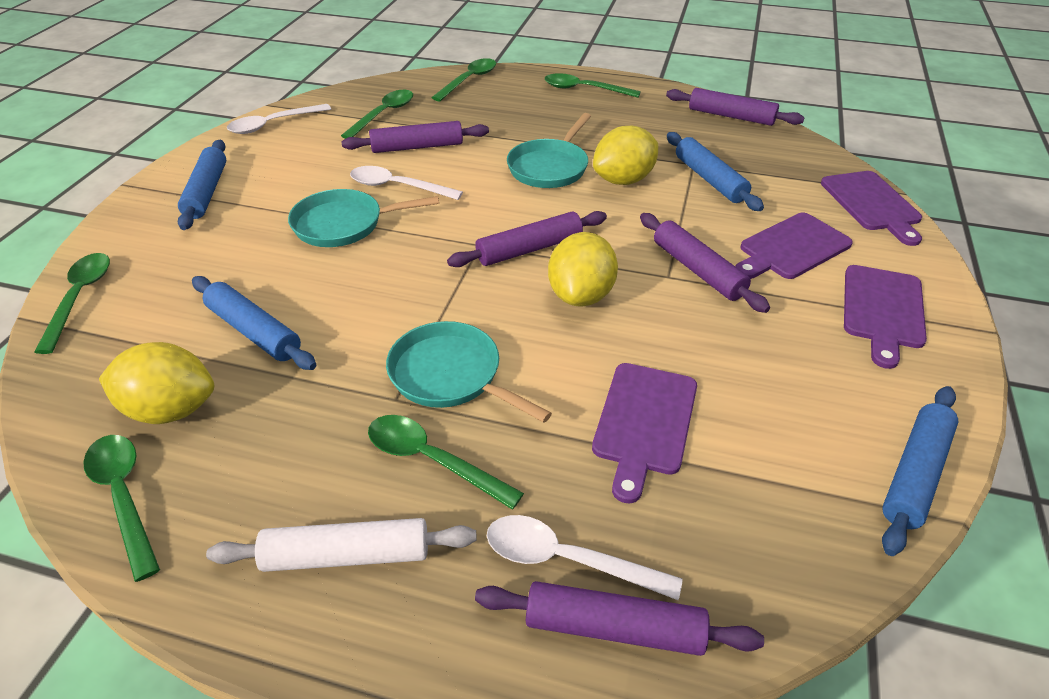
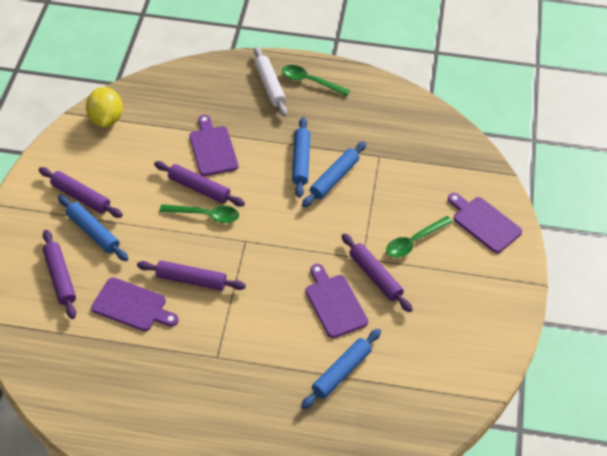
green spoon: [34,253,110,354] [83,435,160,582] [341,90,413,139] [368,415,524,510] [431,58,496,101] [545,73,641,98] = 6 -> [160,204,239,223] [282,65,350,96] [386,216,453,258] = 3
turquoise pan: [288,189,439,247] [386,321,552,423] [507,113,591,188] = 3 -> none = 0
white spoon: [227,104,331,134] [350,166,463,200] [487,515,683,600] = 3 -> none = 0
yellow lemon: [99,342,214,424] [548,232,618,307] [593,126,658,185] = 3 -> [86,87,123,127] = 1

